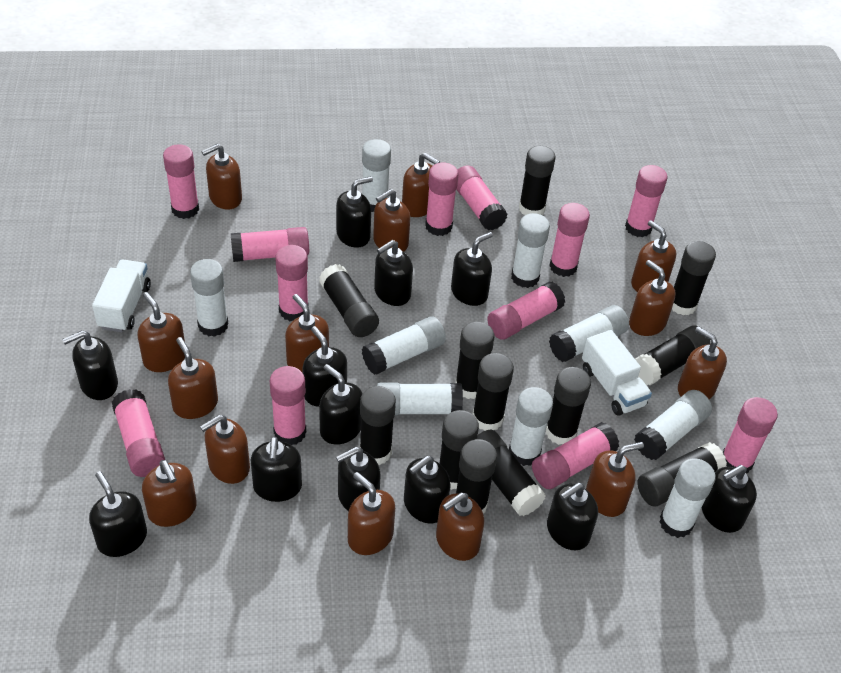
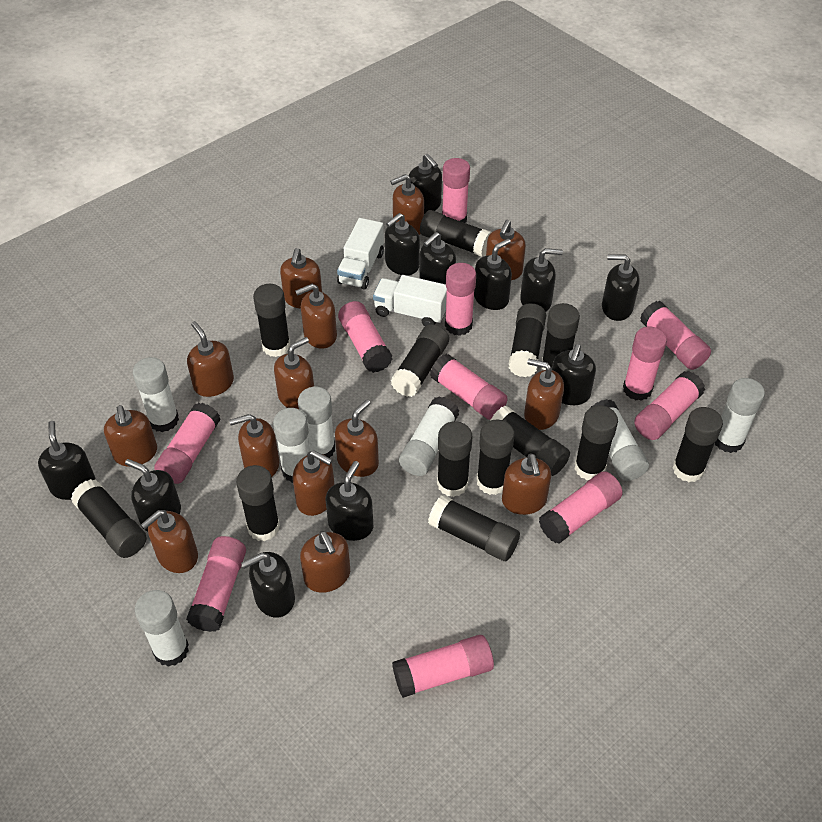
black glue stick: [319,264,379,337] [360,386,396,465] [439,410,479,490] [455,321,494,399] [456,439,497,514] [473,353,514,431] [477,430,546,516] [519,146,556,215] [545,367,591,445] [635,325,711,385] [637,442,727,507] [672,241,716,315] = 12 -> [71,479,147,558] [236,465,280,541] [253,284,290,357] [391,324,449,397] [420,210,492,257] [428,495,520,561] [437,421,472,497] [477,420,515,495] [490,406,570,476] [508,303,546,377] [542,303,580,370] [575,405,618,480] [673,407,723,482] = 13
black soap dispenser: [62,330,118,400] [89,471,147,557] [251,436,302,502] [302,326,347,407] [319,364,362,445] [336,176,373,248] [336,447,380,511] [374,240,413,306] [404,456,451,523] [451,232,493,306] [547,483,598,550] [702,465,757,533] = 12 -> [38,421,96,500] [125,459,181,531] [241,552,295,618] [326,461,373,541] [385,213,420,275] [408,154,442,214] [420,232,456,284] [474,238,512,310] [520,248,563,312] [552,344,596,405] [602,254,640,321] = 11
pink glue stick: [112,389,165,477] [163,144,199,219] [231,227,309,262] [270,366,306,445] [275,245,308,321] [425,163,458,236] [456,166,507,230] [487,281,565,340] [532,422,619,489] [549,203,590,277] [625,165,668,237] [723,397,778,473] = 12 -> [154,403,221,484] [186,536,246,632] [338,301,392,373] [392,635,494,698] [430,354,508,420] [442,158,470,223] [445,263,476,336] [539,471,623,544] [623,326,667,401] [634,371,705,440] [640,301,711,370] = 11
white glue stick: [190,259,228,337] [362,139,391,212] [362,316,446,375] [377,382,463,415] [509,387,553,466] [511,213,550,288] [549,305,629,362] [634,390,712,460] [659,458,716,538] = 9 -> [132,357,179,432] [135,590,189,667] [273,408,310,483] [298,387,335,458] [399,396,459,476] [591,399,649,481] [715,378,765,453] = 7

